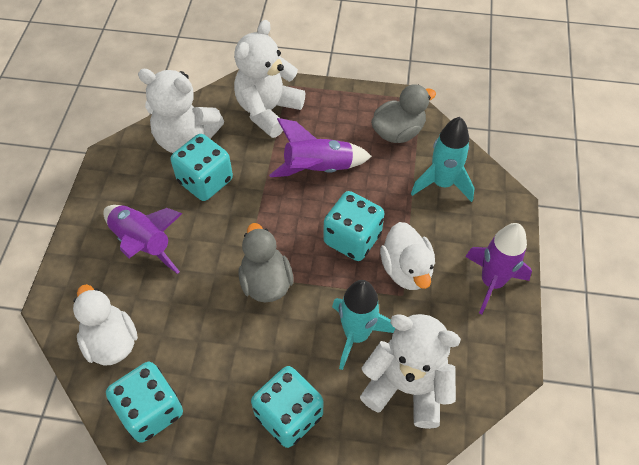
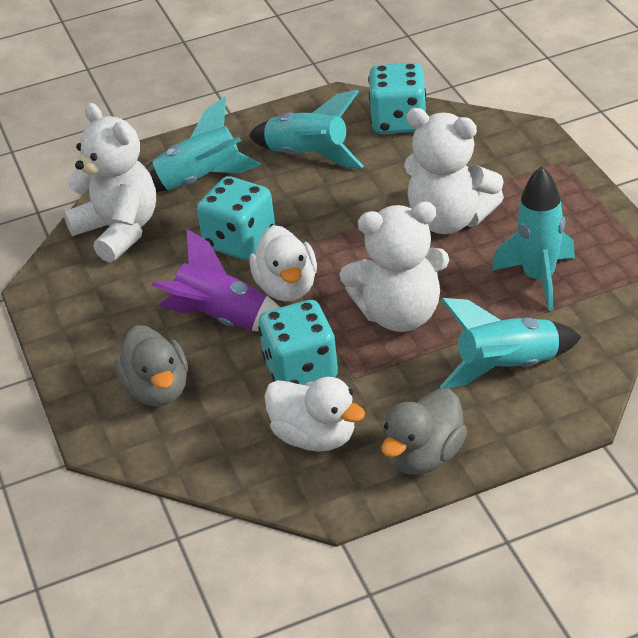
purple rocket: [103,205,183,274] [269,118,372,177] [465,223,532,314] = 3 -> [151,229,280,332] = 1
turquoise dice: [106,362,183,443] [171,134,233,201] [251,366,323,448] [324,191,385,261] = 4 -> [197,176,275,260] [258,300,338,385] [368,63,426,134] = 3
turquoise rocket: [332,280,396,370] [411,117,475,202] = 2 -> [145,96,261,192] [248,90,364,168] [440,298,581,388] [492,166,575,311] = 4

